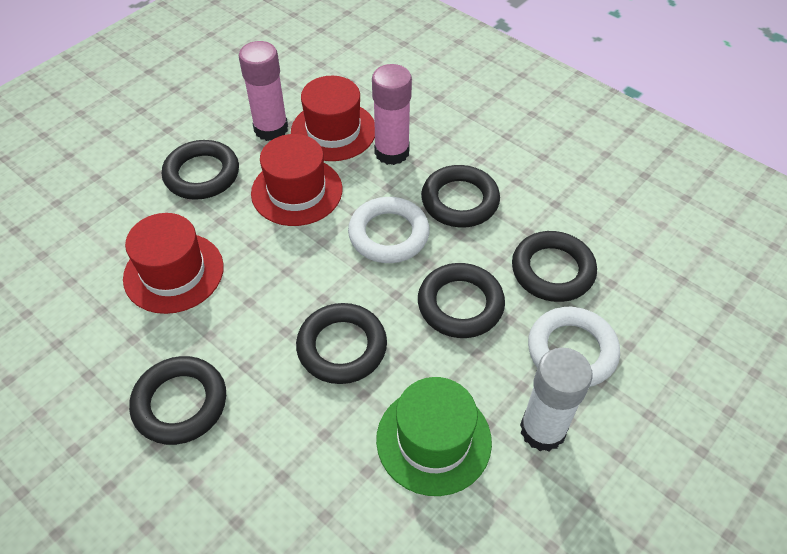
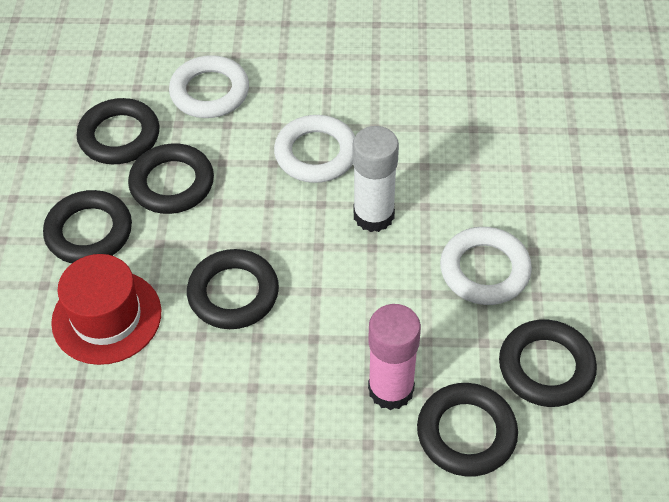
green hat: [376,377,492,496] = 1 -> none = 0
pink glue stick: [239,41,288,141] [372,64,412,165] = 2 -> [368,304,421,410] = 1
red hat: [123,213,224,314] [251,134,342,226] [291,76,375,161] = 3 -> [51,254,161,365] = 1
white ring: [348,197,430,263] [528,307,620,387] = 2 -> [169,55,249,118] [274,115,355,183] [440,227,532,305] = 3

